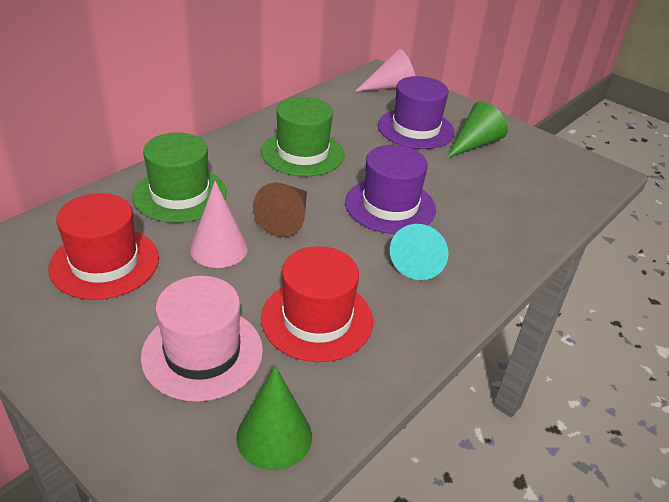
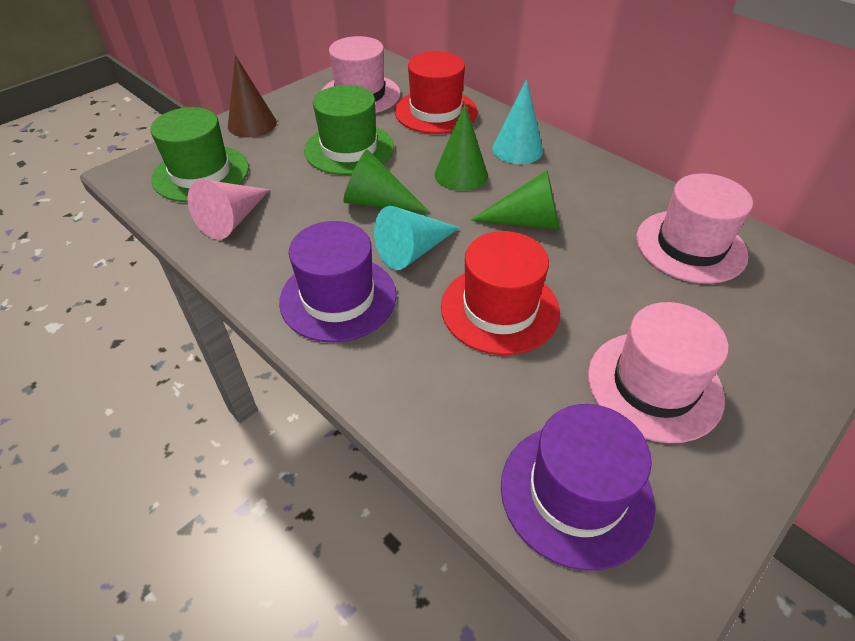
green cone: [236,366,312,470] [447,101,508,158] = 2 -> [343,150,431,213] [435,103,488,191] [470,170,559,229] = 3
pink cone: [190,181,248,268] [355,49,415,92] = 2 -> [188,179,269,240] = 1
pink hat: [141,276,263,402] = 1 -> [321,36,400,113] [588,302,729,443] [636,173,753,284] = 3
turquoise cone: [390,224,448,280] = 1 -> [374,206,460,270] [492,79,543,164] = 2

